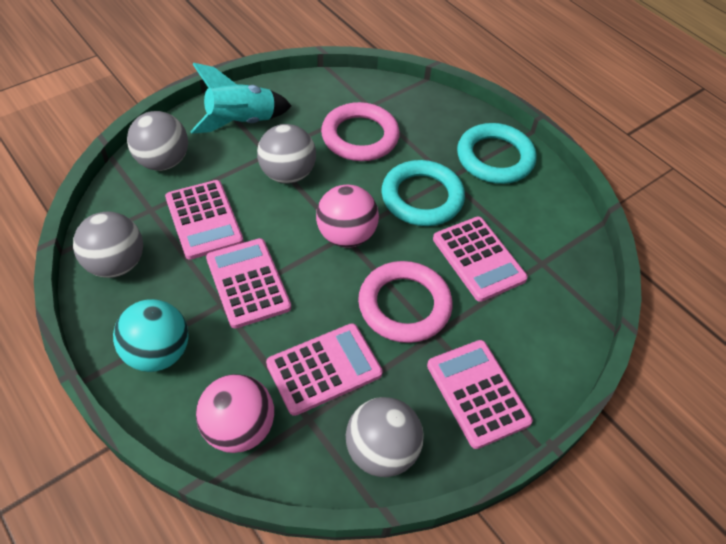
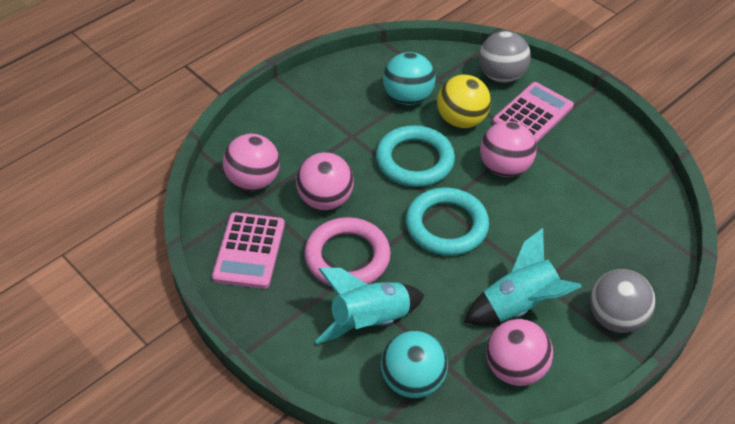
grey ball: [73,212,143,278] [127,111,188,171] [257,124,316,184] [346,397,424,477] = 4 -> [479,31,531,83] [590,269,656,333] = 2
pink ball: [196,374,274,453] [316,185,379,248] = 2 -> [223,134,280,191] [296,152,354,210] [480,121,537,177] [486,319,553,386] = 4
pink calculator: [165,180,244,260] [206,238,291,329] [266,323,383,416] [427,340,533,449] [433,217,528,302] = 5 -> [212,212,285,289] [492,82,574,143] = 2
pink ring: [321,102,400,161] [358,261,453,343] = 2 -> [304,217,391,286] = 1
turquoise ball: [113,299,189,372] = 1 -> [381,330,448,398] [383,52,436,105] = 2
turquoise rocket: [190,63,292,134] = 1 -> [315,268,424,344] [464,228,582,325] = 2
yellow ball: none = 0 -> [437,75,491,129] = 1

